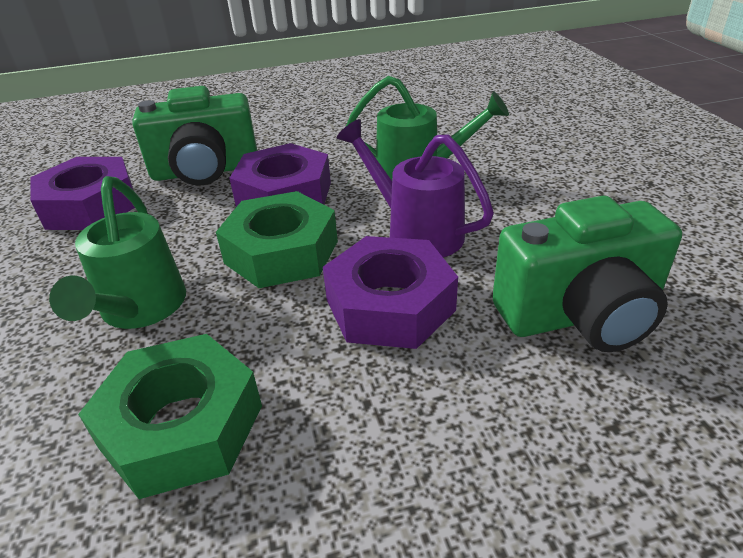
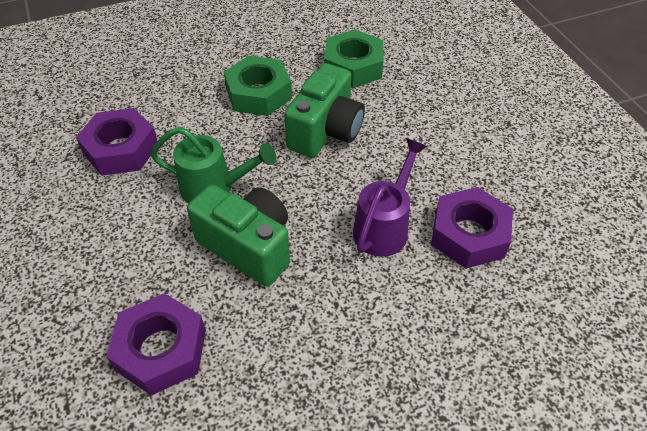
green watering can: [49,176,186,329] [346,76,509,180] = 2 -> [150,127,276,203] = 1

